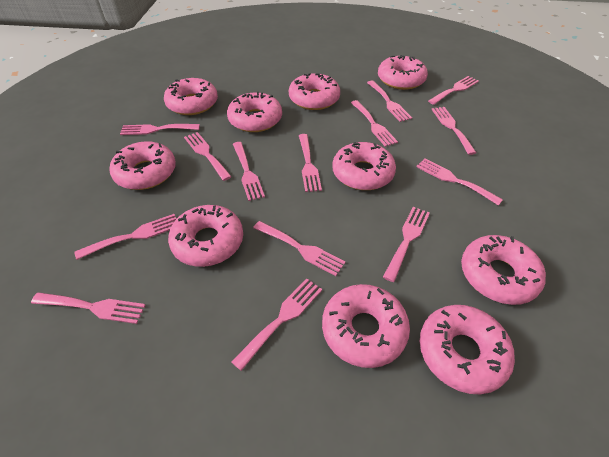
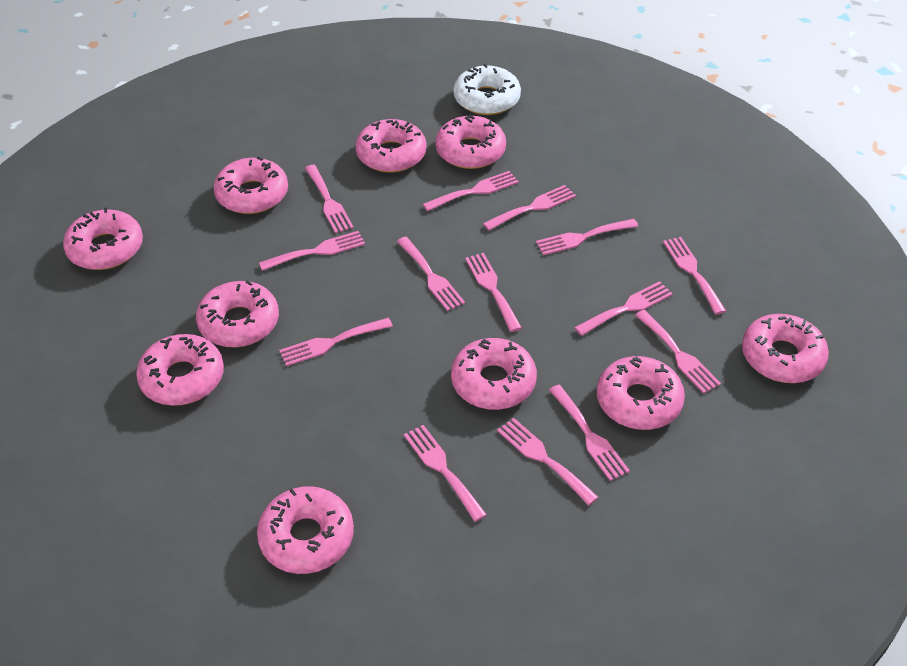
white donut: none = 0 -> [453,63,521,115] = 1

